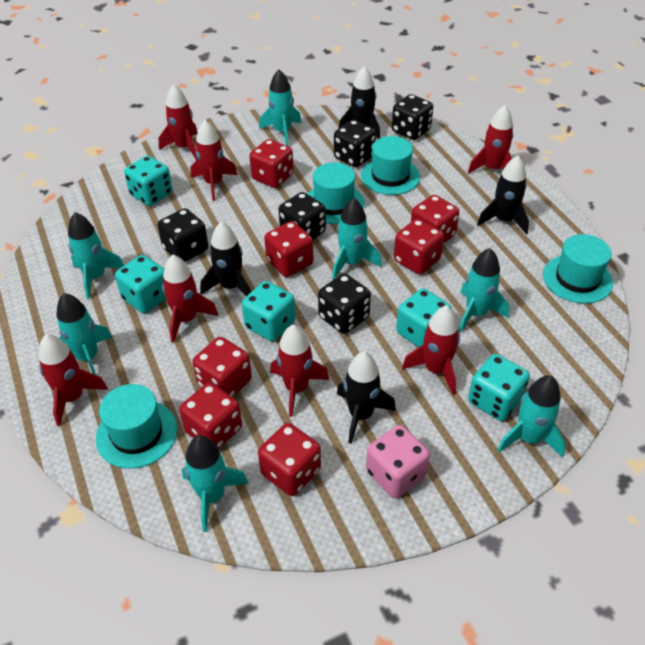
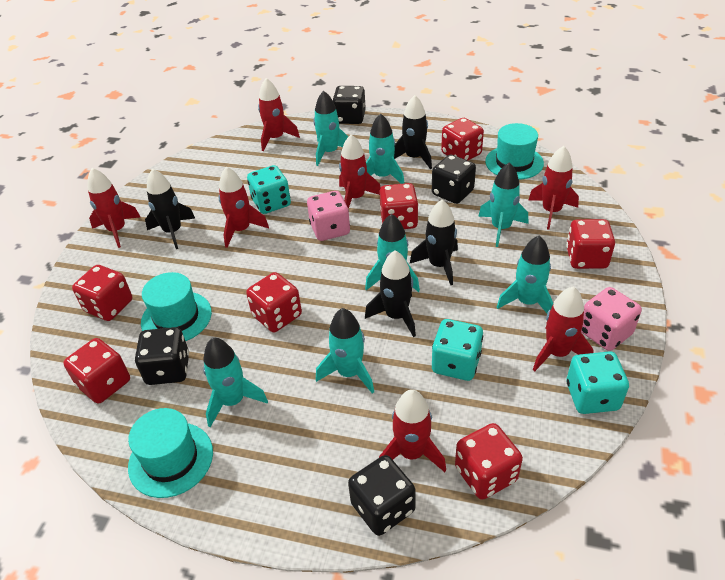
black dice: [157,208,208,262] [278,192,326,239] [318,274,371,334] [334,120,376,167] [392,94,433,140] = 5 -> [135,327,189,385] [333,86,366,124] [348,455,416,536] [432,154,476,204] = 4
pink dice: [366,425,430,498] = 1 -> [307,191,350,241] [581,287,642,351] = 2
turquoise dice: [115,255,166,313] [124,156,173,206] [242,281,296,341] [396,288,452,347] [468,354,530,421] = 5 -> [247,165,291,214] [432,319,483,381] [566,351,629,414] = 3
turquoise hat: [96,384,178,469] [308,162,365,224] [361,136,420,195] [543,234,613,304] = 4 -> [128,408,213,498] [141,272,212,341] [485,123,544,180] = 3

